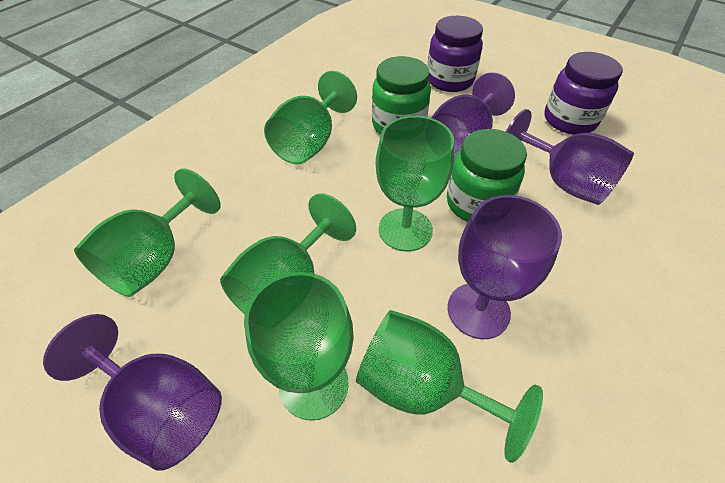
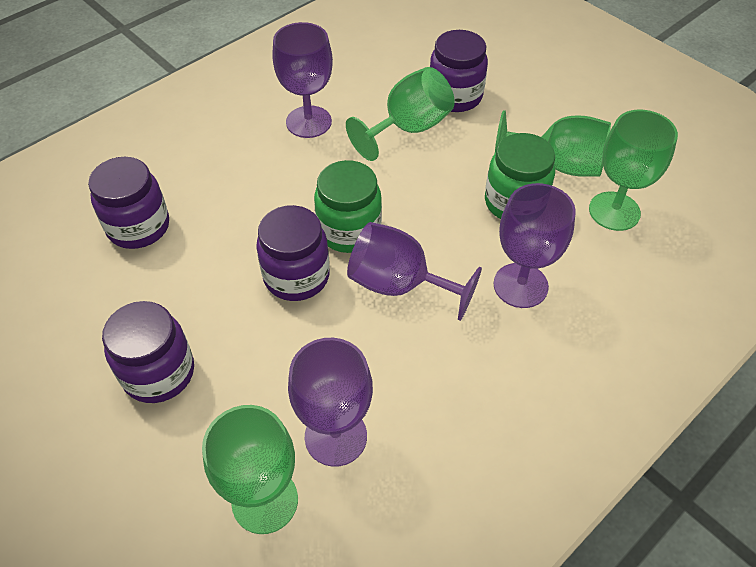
green goblet: [74,168,221,297] [220,193,356,314] [244,272,354,420] [264,71,357,164] [356,310,543,463] [376,116,454,252] = 6 -> [202,405,298,534] [346,67,455,161] [495,110,611,177] [589,110,678,231] = 4
purple jar: [427,16,483,92] [544,52,623,135] = 2 -> [88,157,169,249] [102,301,194,403] [256,205,330,301] [430,30,488,112] = 4

